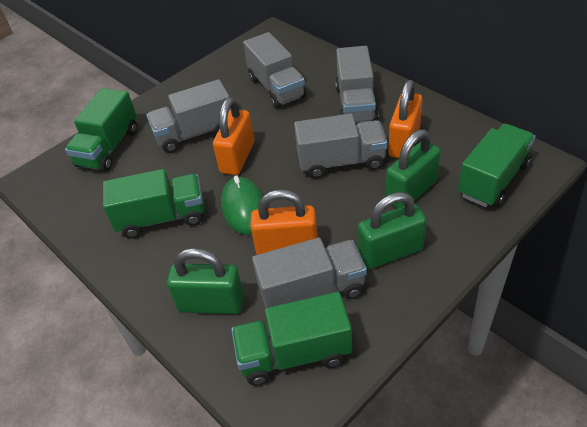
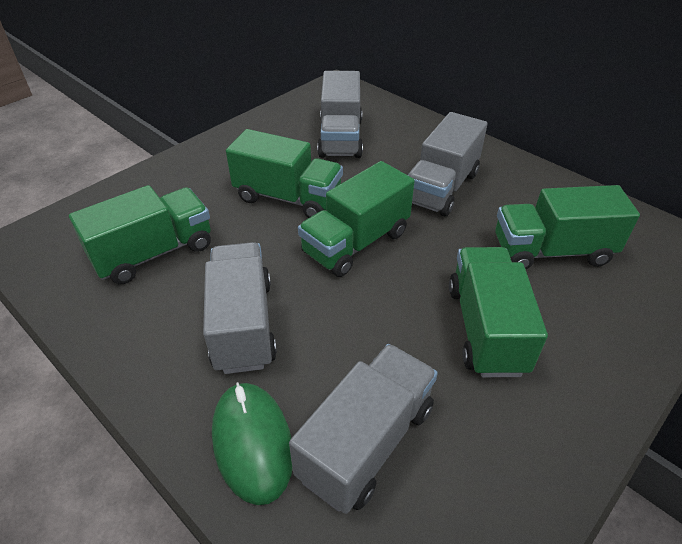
green padlock: [167,248,244,314] [358,192,427,269] [386,129,441,208] = 3 -> none = 0
green truck: [65,88,137,172] [103,169,204,239] [231,292,352,385] [458,124,535,207] = 4 -> [69,185,211,284] [226,129,343,218] [298,161,415,277] [449,247,548,377] [495,185,640,269] = 5
grey truck: [147,79,231,153] [243,32,306,108] [252,238,367,309] [294,114,387,178] [335,46,378,123] = 5 -> [203,242,277,374] [289,344,438,514] [317,71,363,158] [408,112,488,216] = 4
orange padlock: [213,97,254,175] [251,189,318,255] [388,80,423,158] = 3 -> none = 0

